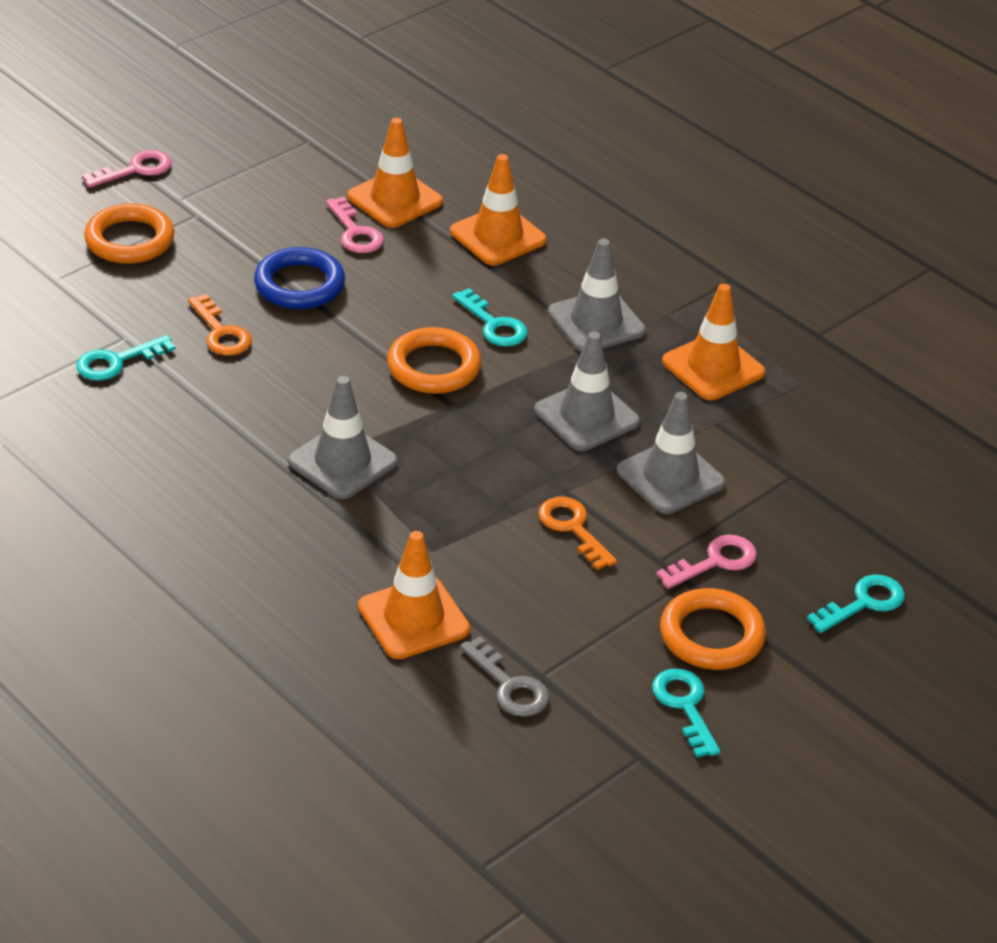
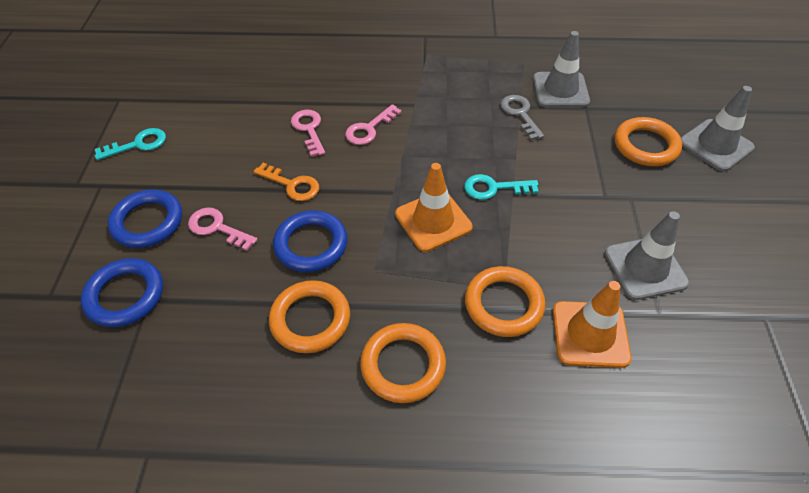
blue ring: [254,247,345,309] = 1 -> [81,258,163,327] [108,189,182,248] [273,210,347,272] = 3
grey traffic cone: [288,376,398,499] [534,331,640,451] [548,239,646,352] [617,392,725,514] = 4 -> [533,31,590,107] [605,211,689,300] [681,86,755,171] = 3
orange key: [188,294,252,355] [538,497,617,570] = 2 -> [253,162,319,201] = 1
orange ring: [84,203,175,264] [387,327,481,394] [660,588,766,670] = 3 -> [269,280,350,353] [360,323,446,403] [465,266,546,337] [615,117,682,166] = 4
orange traffic cone: [347,118,443,228] [358,531,470,659] [450,154,547,265] [662,283,765,400] = 4 -> [395,163,473,252] [553,281,632,368] = 2
turquoise key: [76,335,175,381] [452,288,528,347] [652,668,720,758] [807,574,905,633] = 4 -> [95,128,166,160] [464,174,539,200] = 2

